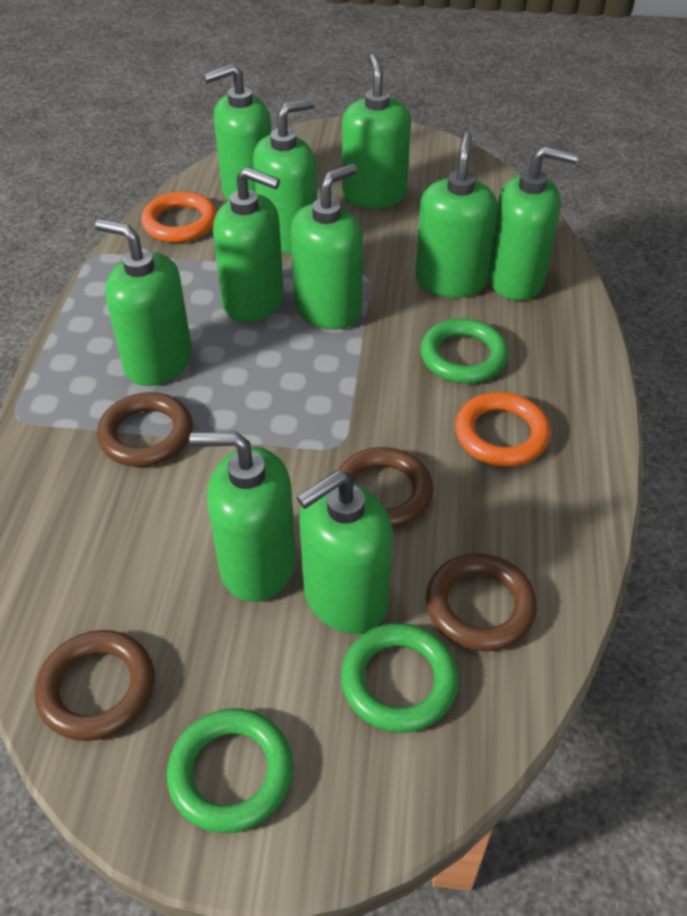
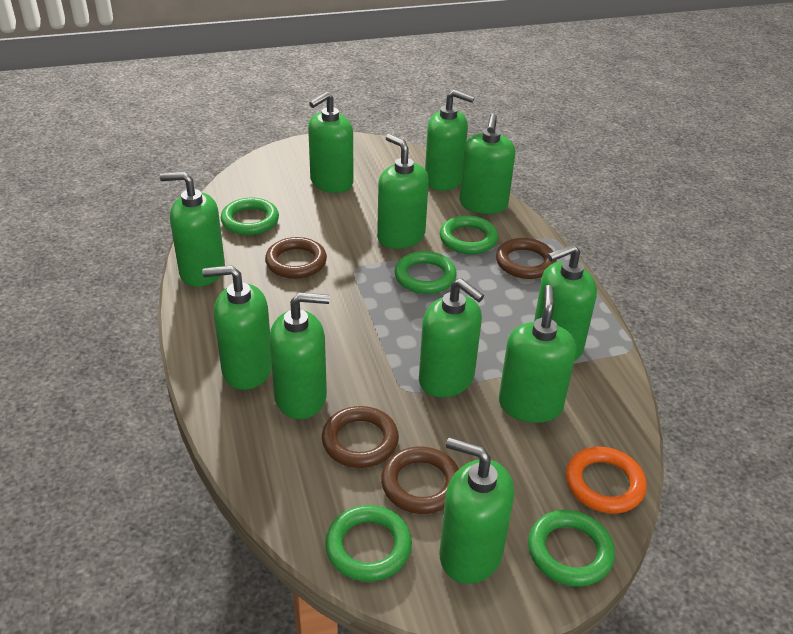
green ring: [167,708,293,833] [341,623,458,733] [420,318,508,384] = 3 -> [221,198,279,235] [325,505,412,582] [395,251,457,294] [440,215,498,254] [528,510,615,586] = 5
green soap dispenser: [95,219,192,386] [189,431,296,602] [203,64,271,200] [213,167,284,322] [253,98,317,254] [291,164,363,329] [297,470,393,634] [342,54,411,209] [415,132,498,298] [488,146,578,300] = 10 -> [160,172,225,287] [202,265,272,390] [269,292,330,419] [308,92,353,193] [377,134,429,249] [419,278,484,398] [425,90,475,191] [439,437,514,584] [459,114,515,214] [499,285,576,423] [534,244,597,361] = 11
orange ring: [141,192,217,243] [455,392,551,467] = 2 -> [566,447,647,513] = 1

